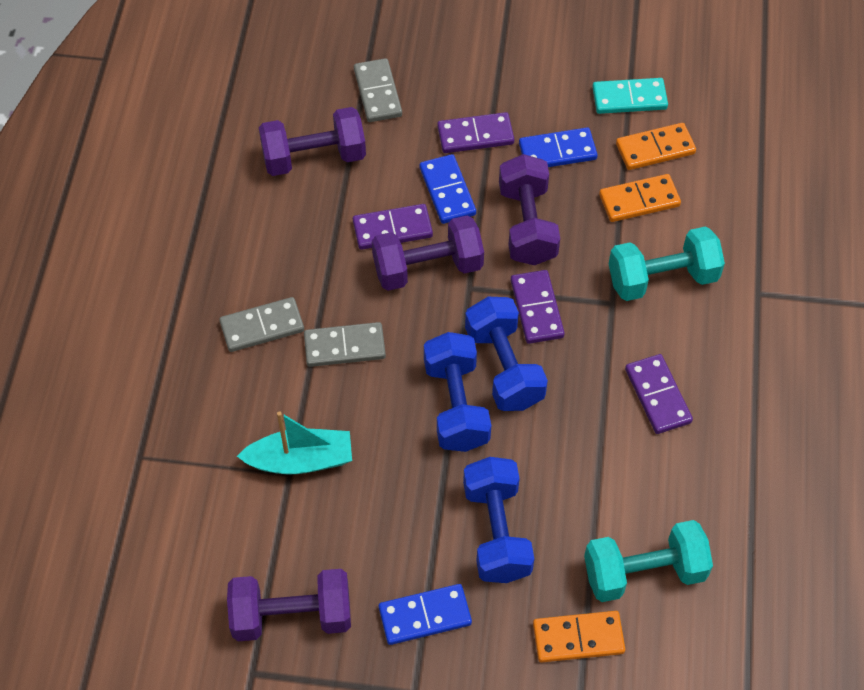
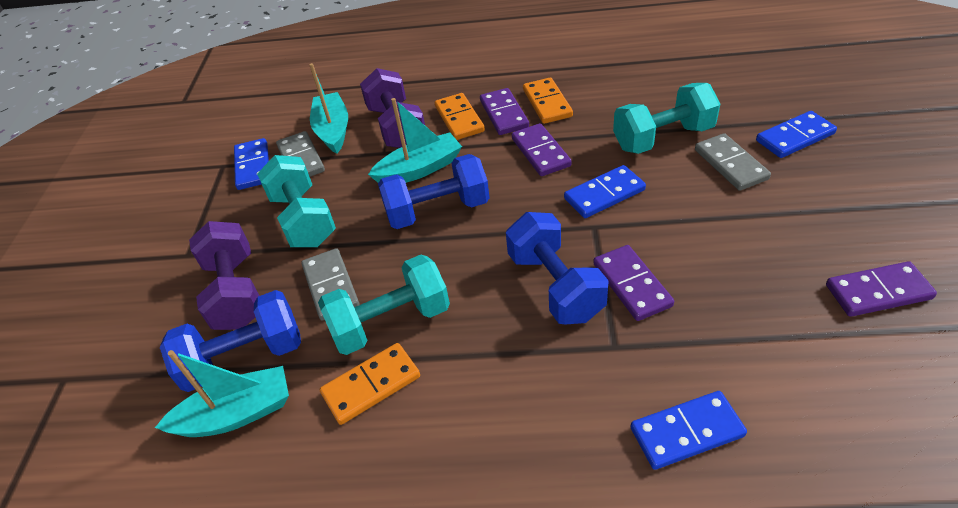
blue domino: [379,584,472,645] [420,154,476,224] [519,127,598,167] = 3 -> [234,138,269,190] [564,165,646,218] [630,391,747,470] [756,111,837,158] = 4
purple dumbbell: [227,569,351,641] [259,107,366,176] [372,215,484,291] [499,154,560,265] = 4 -> [189,221,260,330] [360,68,425,148] = 2
turquoise boat: [237,411,352,474] = 1 -> [155,350,289,437] [309,63,348,154] [368,98,462,183] = 3
turquoise domino: [592,78,668,114] = 1 -> none = 0
turquoise dumbbell: [584,520,713,602] [609,226,725,301] = 2 -> [257,155,336,247] [318,255,450,355] [613,83,720,154] = 3

